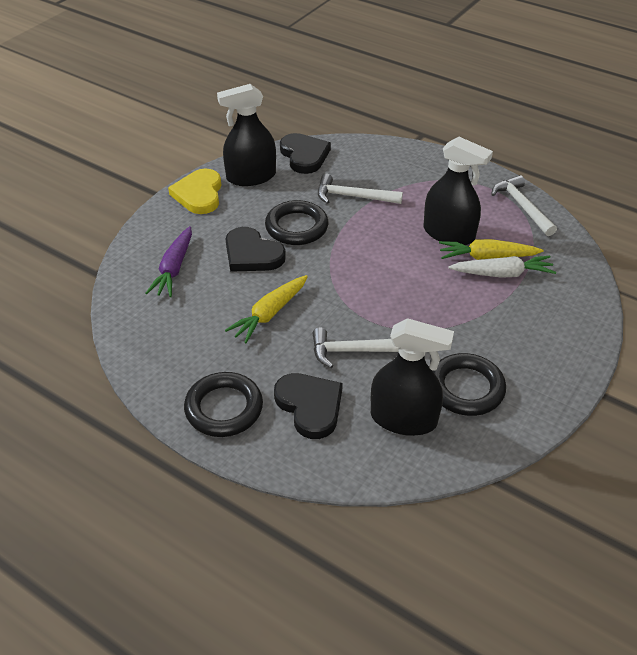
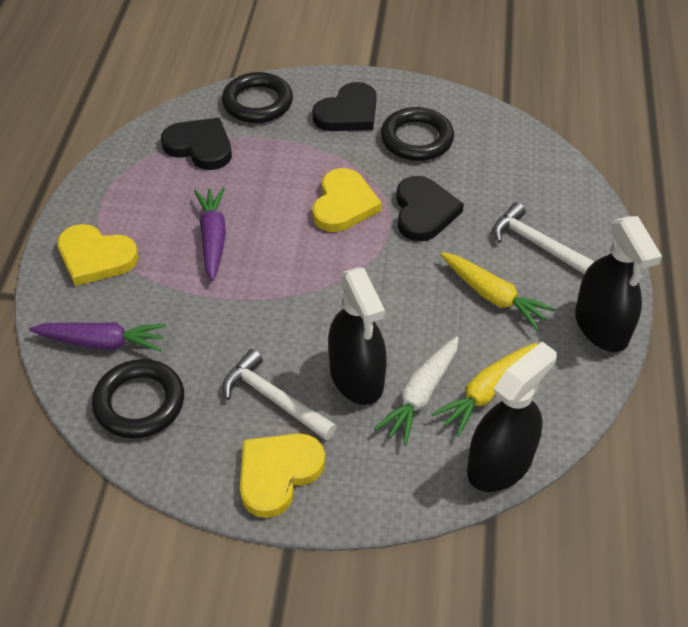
purple carrot: [146,226,192,297] = 1 -> [29,322,166,352] [194,187,226,281] = 2
white hammer: [313,327,399,368] [318,174,403,204] [491,175,557,236] = 3 -> [223,349,337,440] [493,202,595,275] = 2
yellow heart: [168,168,221,214] = 1 -> [57,224,138,286] [240,433,325,518] [312,168,382,232] = 3

